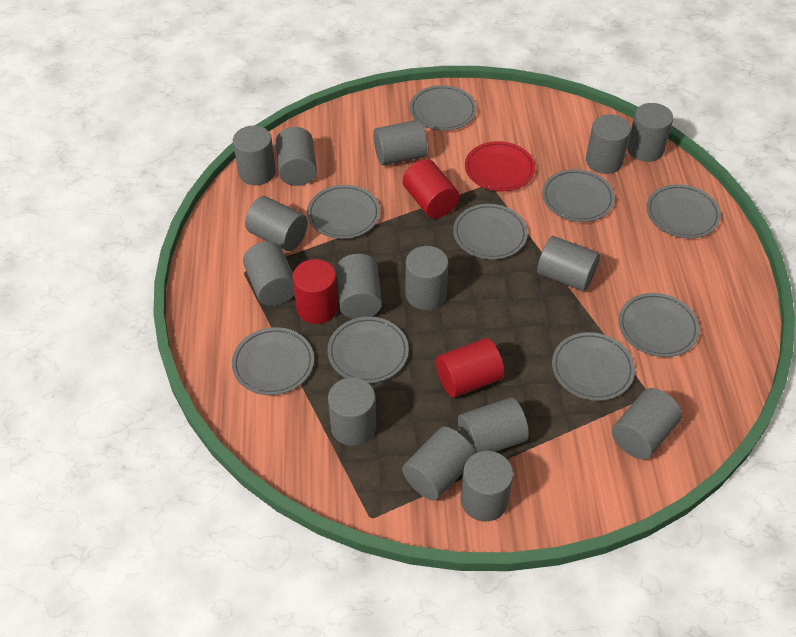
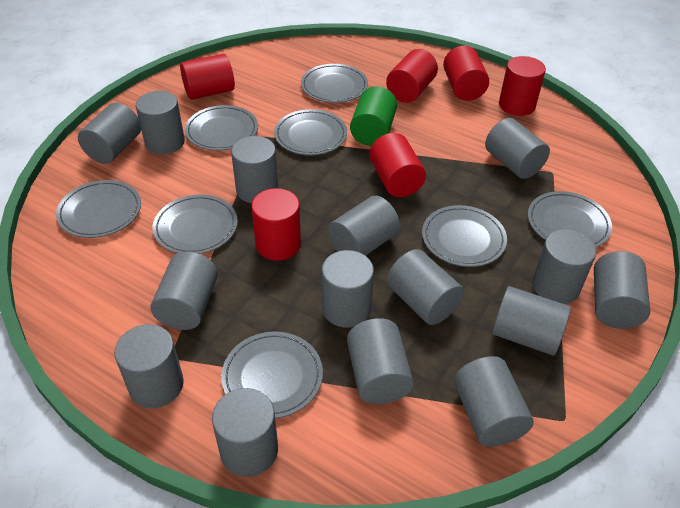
green cylinder: none = 0 -> [350,86,397,146] = 1
grey plate: [232,327,314,395] [307,185,380,239] [327,317,409,383] [410,85,476,131] [453,204,528,260] [542,169,615,222] [552,332,635,401] [619,293,700,357] [646,184,721,238] = 9 -> [56,180,141,238] [153,195,238,254] [185,105,258,151] [221,332,323,418] [274,109,347,155] [301,64,368,103] [422,205,507,267] [528,191,612,247] = 8
red cylinder: [293,259,338,324] [403,159,460,219] [436,338,504,398] = 3 -> [180,54,235,100] [251,188,301,261] [369,133,426,197] [386,49,438,103] [443,46,489,101] [499,56,546,116] = 6
red plate: [465,141,535,191] = 1 -> none = 0

